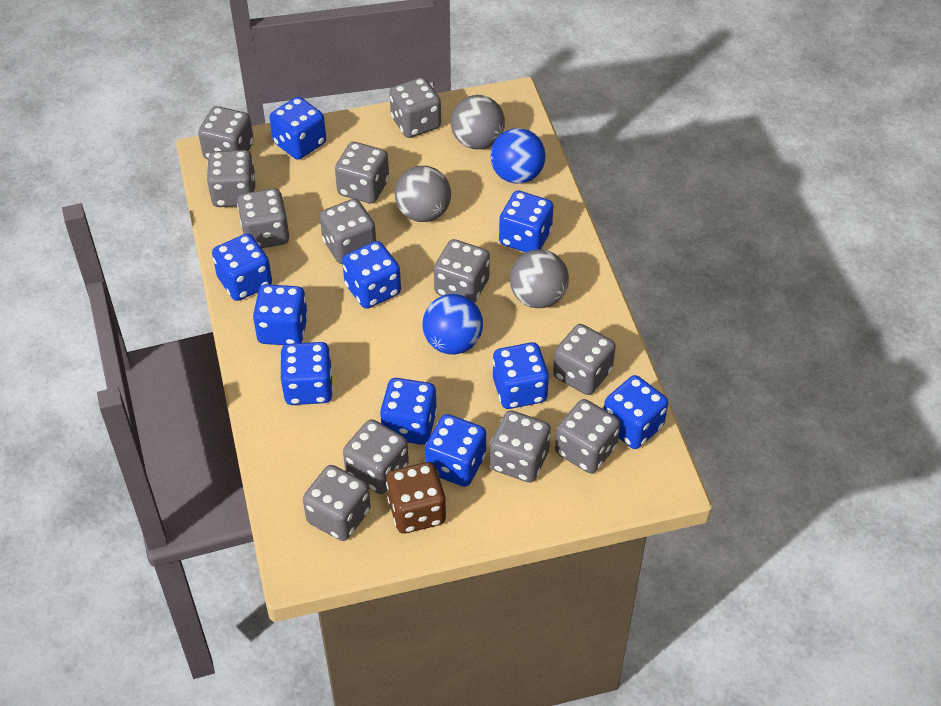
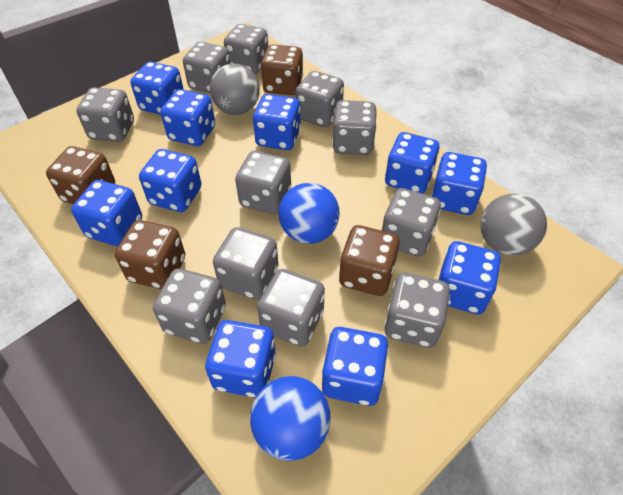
brown dice: [386,462,446,533] = 1 -> [46,146,115,204] [115,220,185,289] [261,44,303,95] [339,225,400,296] = 4
grey ball: [395,166,451,222] [451,95,505,150] [510,249,569,308] = 3 -> [210,63,260,115] [480,194,547,256] = 2
grey dice: [198,106,254,160] [207,150,256,207] [237,188,289,248] [303,465,371,541] [320,199,376,264] [335,142,389,204] [343,419,409,494] [389,77,441,138] [434,239,490,303] [490,411,551,482] [553,324,616,395] [555,399,620,473] = 12 -> [76,87,134,142] [153,269,226,344] [183,42,231,93] [213,227,279,300] [224,24,268,75] [235,151,291,214] [257,269,325,347] [295,71,344,127] [332,100,377,155] [382,188,441,257] [384,273,450,348] = 11

